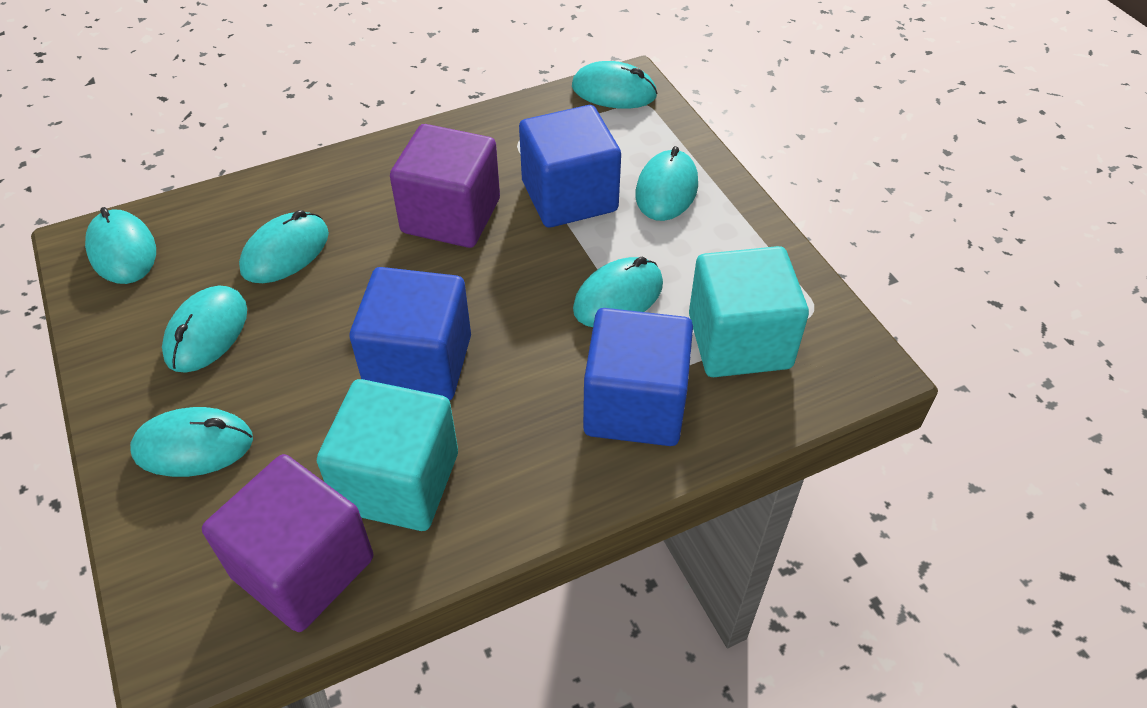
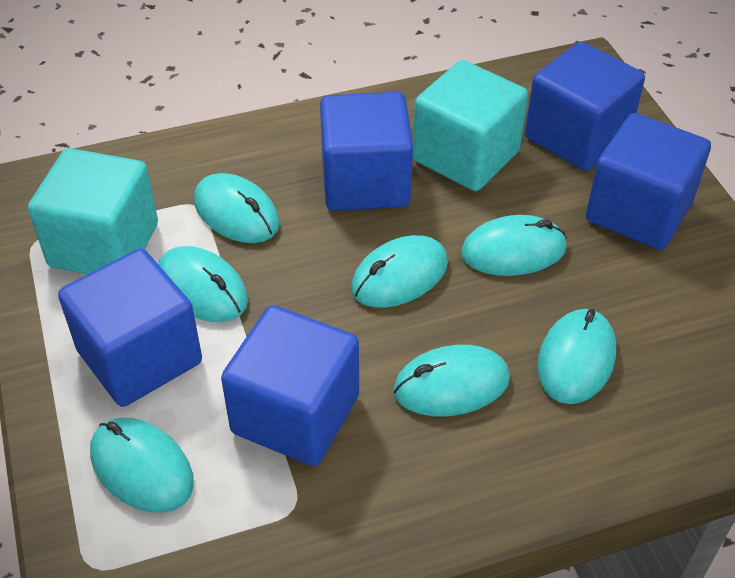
blue cube: [350,267,471,401] [519,105,621,228] [583,308,693,446] = 3 -> [58,249,202,407] [221,305,359,466] [320,92,413,211] [525,42,645,171] [586,113,711,250] = 5
purple cube: [202,454,373,632] [390,124,500,248] = 2 -> none = 0

